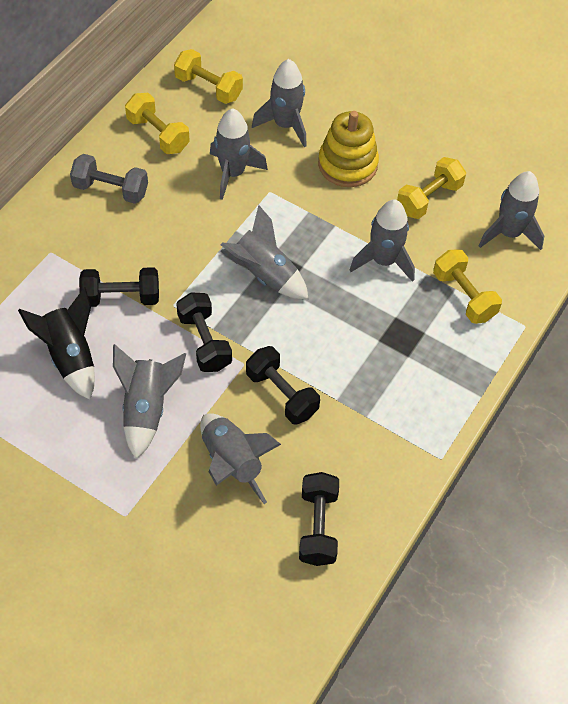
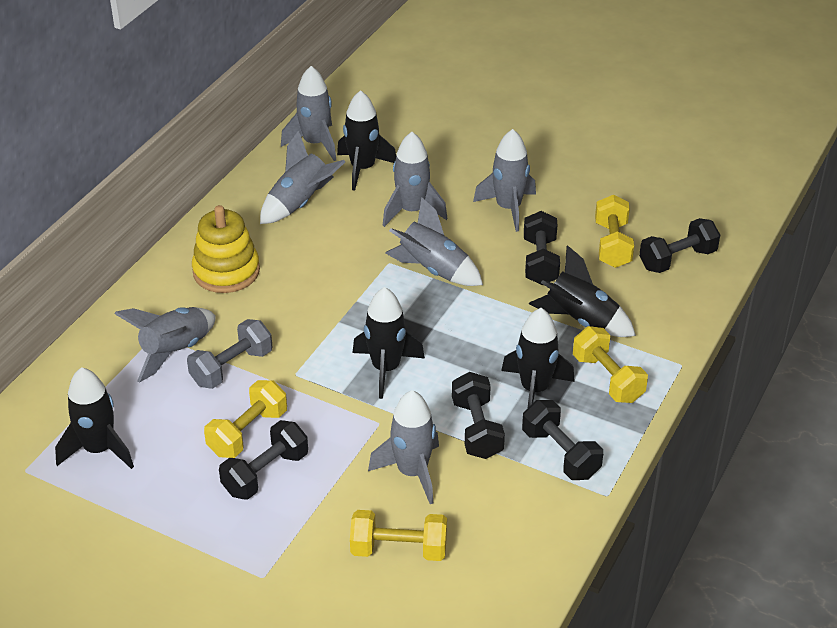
black dumbbell: [79,267,159,307] [176,293,232,372] [246,346,320,425] [299,472,339,566] = 4 -> [219,420,308,500] [452,372,505,459] [522,400,603,480] [524,211,560,285] [639,218,720,273] = 5
black rocket: [18,287,95,400] = 1 -> [55,367,134,469] [337,90,396,191] [353,287,425,399] [501,308,575,408] [529,245,636,337] = 5

